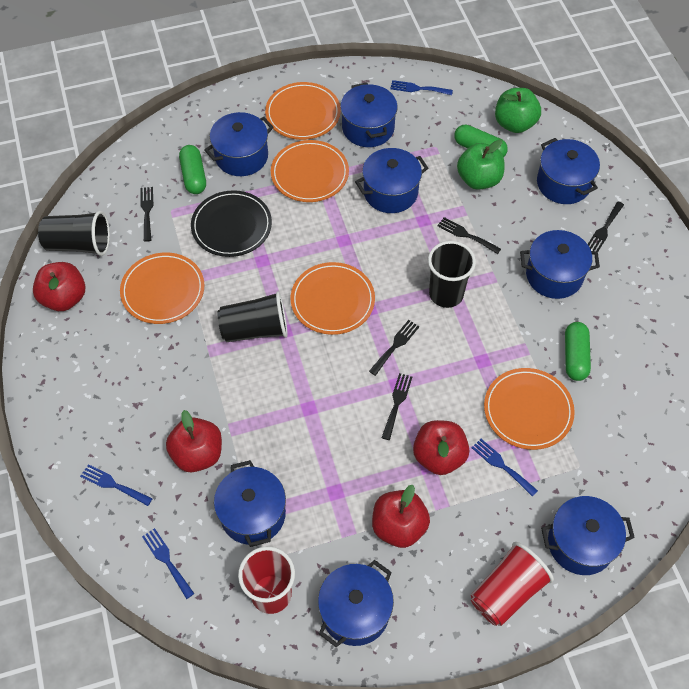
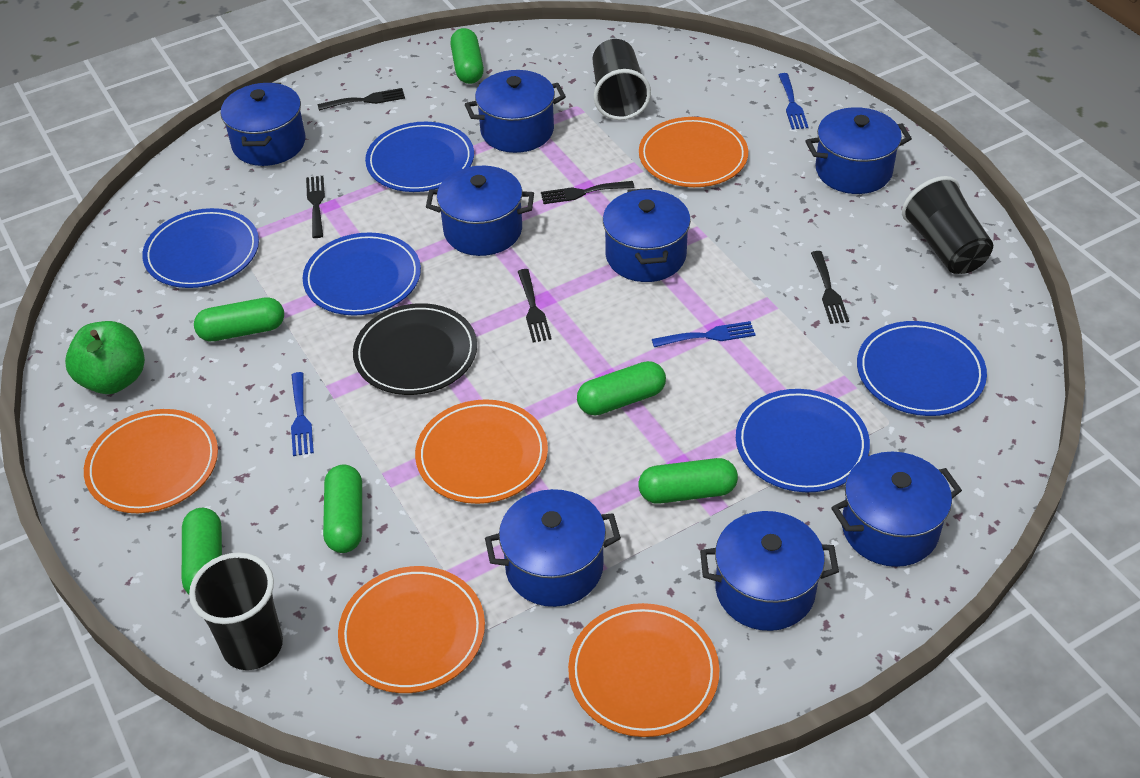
blue fork: [80,464,153,506] [142,528,194,599] [390,80,453,95] [472,439,538,497] = 4 -> [291,372,314,456] [652,321,756,347] [778,73,808,130] = 3
blue plate: none = 0 -> [142,208,259,288] [302,233,421,316] [365,122,474,192] [736,389,870,492] [857,321,987,416] = 5
green apple: [457,139,504,190] [495,88,541,133] = 2 -> [65,321,145,394] = 1
green capsule: [179,145,206,194] [454,125,508,157] [565,322,591,381] = 3 -> [182,508,222,594] [194,297,284,341] [323,465,362,553] [450,28,484,84] [577,361,666,415] [638,458,738,504] = 6
red apple: [33,262,85,311] [166,410,222,472] [372,485,430,548] [413,420,469,475] = 4 -> none = 0
red cup: [238,547,295,614] [471,542,554,626] = 2 -> none = 0

